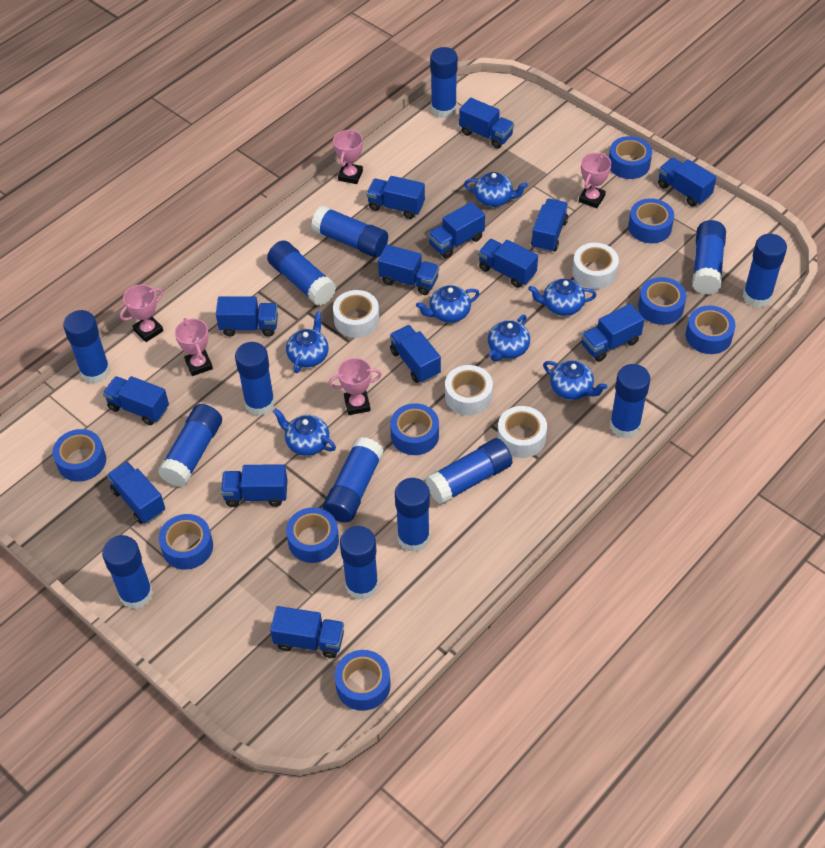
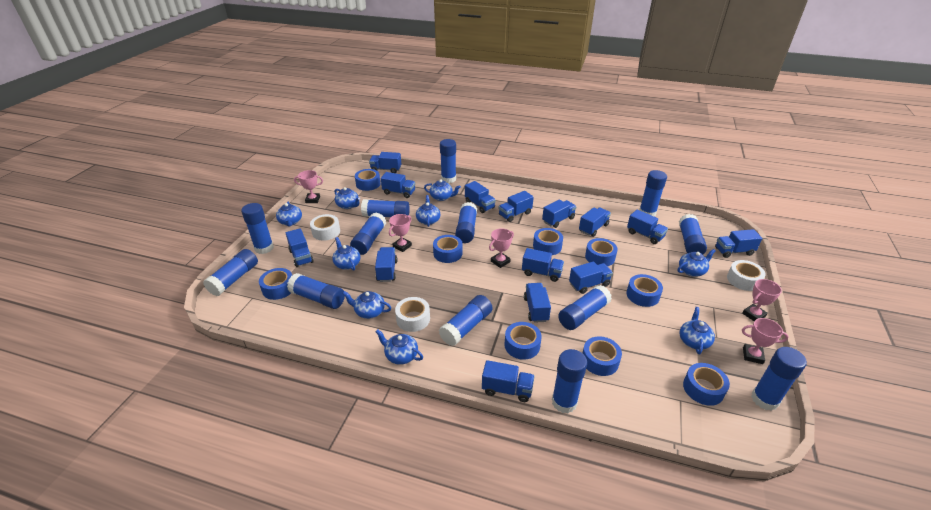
blue glue stick: [63,310,110,384] [102,535,153,609] [158,404,222,487] [235,342,275,416] [267,240,336,306] [311,205,388,257] [323,437,384,523] [340,526,378,600] [395,478,430,552] [425,438,512,504] [430,47,458,118] [610,364,650,438] [692,220,726,295] [743,234,787,308] = 14 -> [203,249,258,296] [241,203,274,254] [287,273,345,309] [350,213,386,255] [361,199,410,217] [439,295,493,346] [440,139,456,183] [455,202,477,243] [552,349,587,413] [558,285,612,330] [639,170,667,216] [679,214,707,254] [751,347,807,411] = 13
blue teapot: [273,408,336,456] [286,311,329,373] [416,285,480,323] [464,172,528,207] [488,315,530,361] [528,279,596,316] [543,360,607,400] = 7 -> [276,202,302,226] [332,237,361,271] [334,187,360,209] [343,291,391,319] [376,329,423,365] [416,195,440,227] [424,179,461,201] [678,249,716,277] [679,307,715,354] = 9
white tape: [333,290,379,338] [445,365,493,415] [497,406,547,458] [572,243,619,289] = 4 -> [310,214,340,241] [395,297,430,332] [727,260,766,291] = 3

